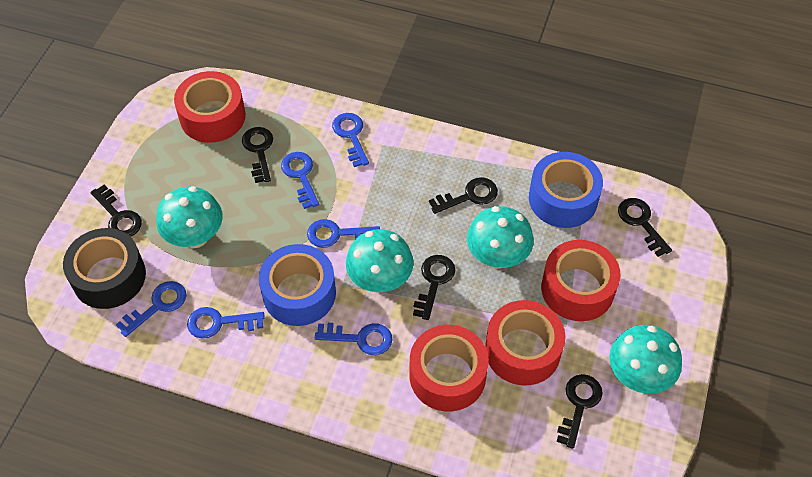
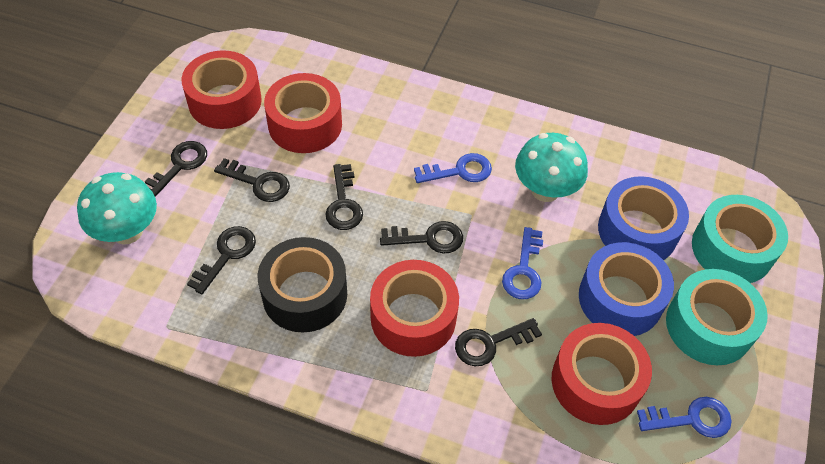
blue key: [116,281,187,337] [187,307,265,339] [281,152,319,209] [307,219,380,248] [315,323,392,355] [332,113,369,167] = 6 -> [414,153,492,183] [502,227,543,299] [637,397,732,438] = 3
turquoise mushroom: [156,186,223,248] [346,229,414,292] [467,206,534,269] [609,325,682,394] = 4 -> [77,172,157,244] [515,133,588,202] = 2
turquoise tape: none = 0 -> [666,269,768,365] [692,195,788,283] = 2

